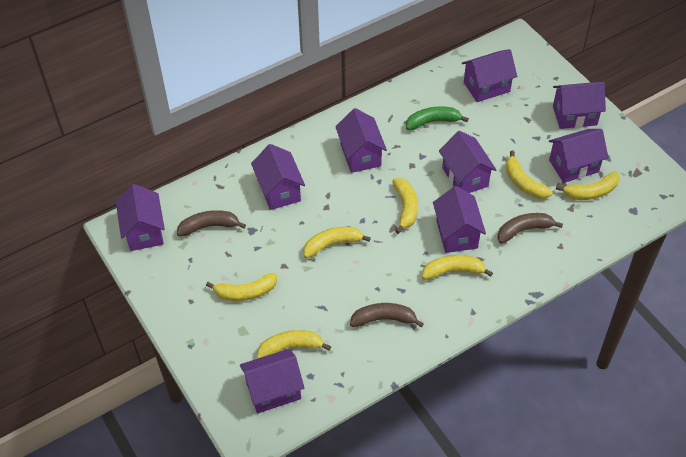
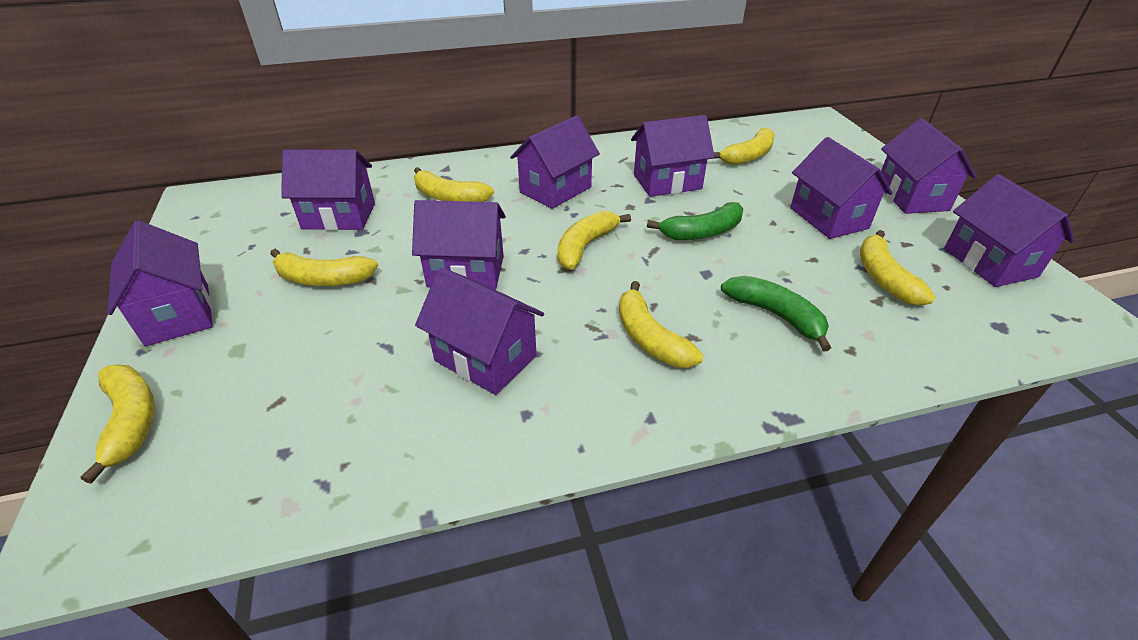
brown banana: [177,210,246,237] [350,303,424,328] [497,213,563,244] = 3 -> none = 0
green banana: [406,106,469,130] = 1 -> [647,202,743,240] [721,276,831,351] = 2

